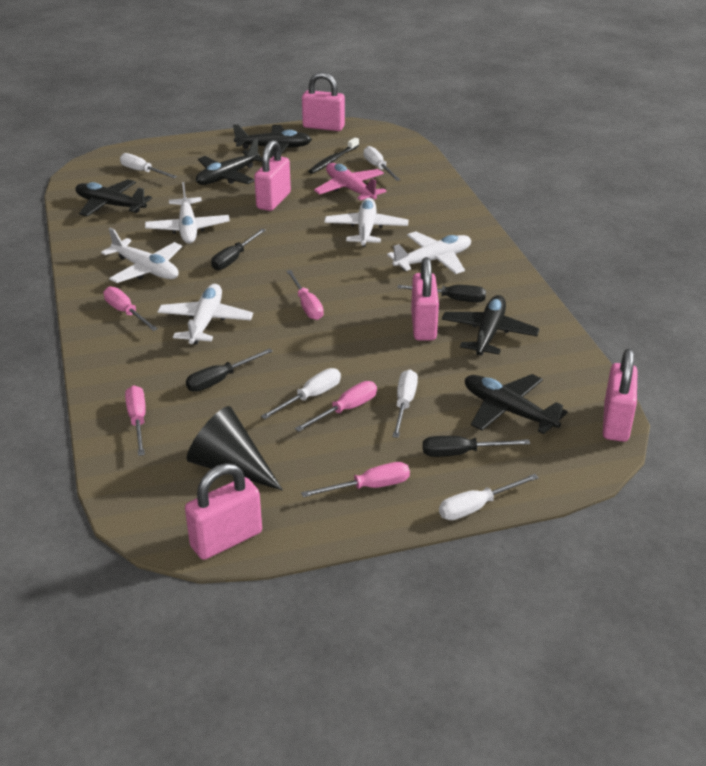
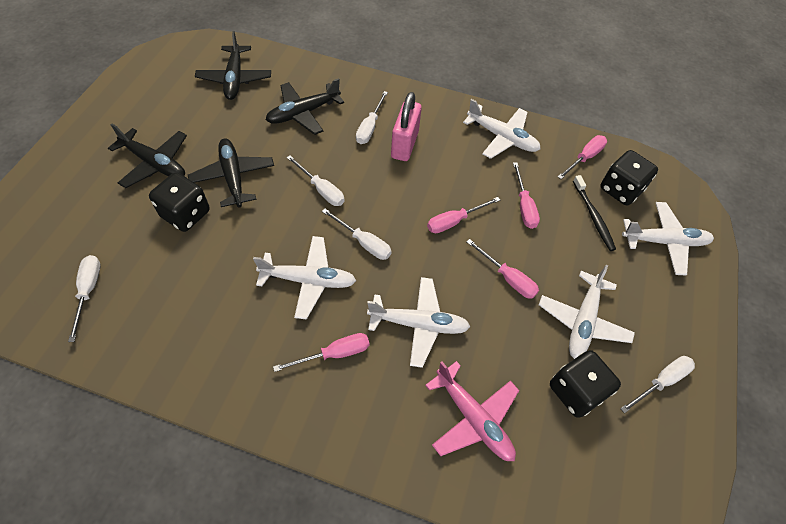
black cone: [187,406,283,491] = 1 -> none = 0
black dice: none = 0 -> [149,172,210,232] [550,350,621,418] [600,150,658,205] = 3
black plane: [75,179,152,217] [196,139,262,185] [233,124,312,158] [442,295,539,356] [465,374,568,434] = 5 -> [108,124,187,188] [188,138,274,208] [195,31,271,100] [266,78,344,135] = 4
black screwdriver: [186,348,273,392] [211,229,266,270] [397,285,486,302] [423,436,530,457] = 4 -> none = 0
pink padlock: [185,463,262,560] [254,140,291,211] [302,72,345,131] [411,257,439,340] [603,349,637,442] = 5 -> [391,92,422,161] = 1

